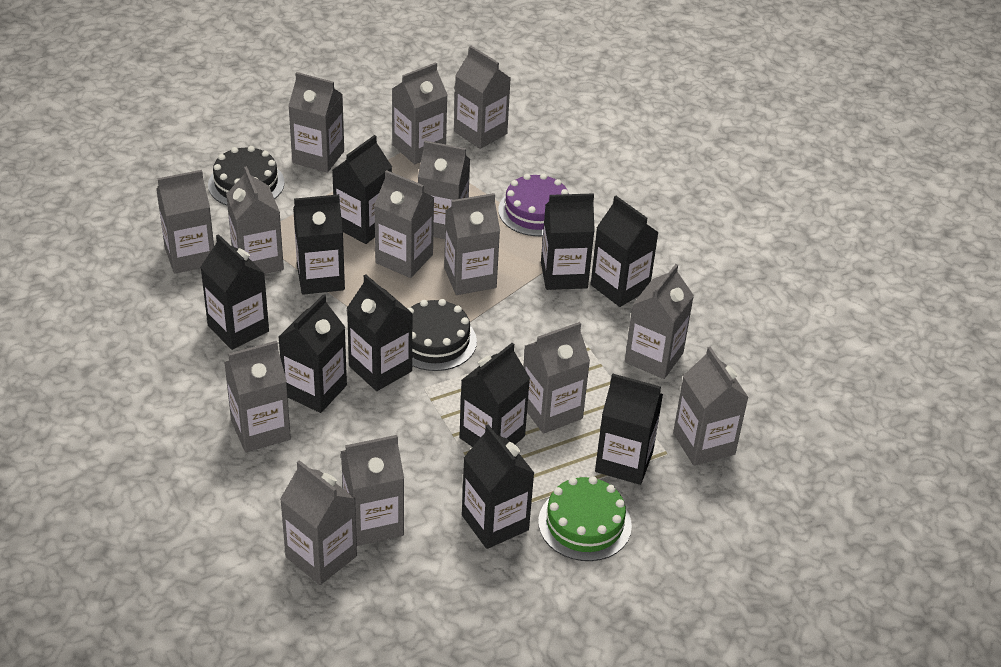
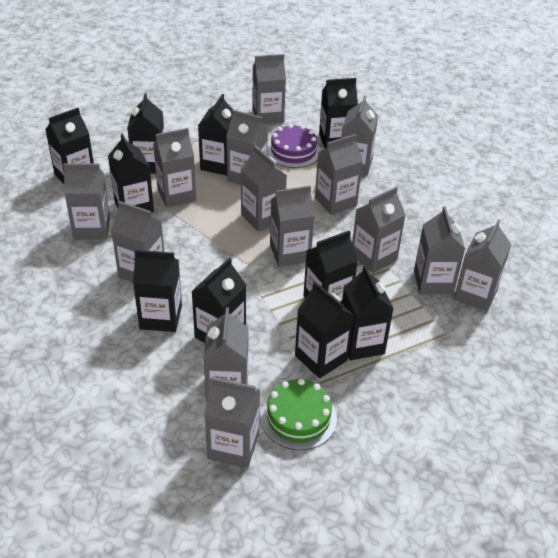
black cake: [208,146,285,205] [407,299,477,371] = 2 -> none = 0

